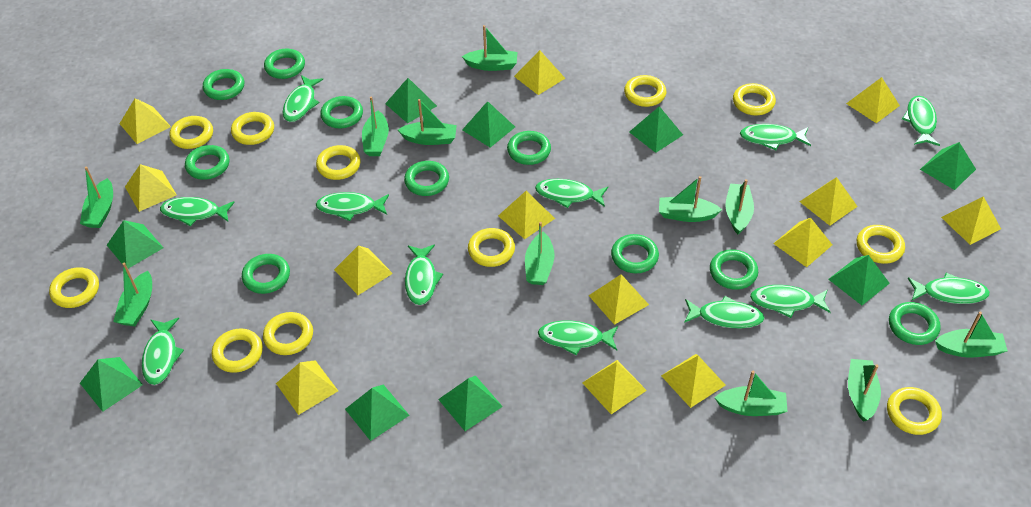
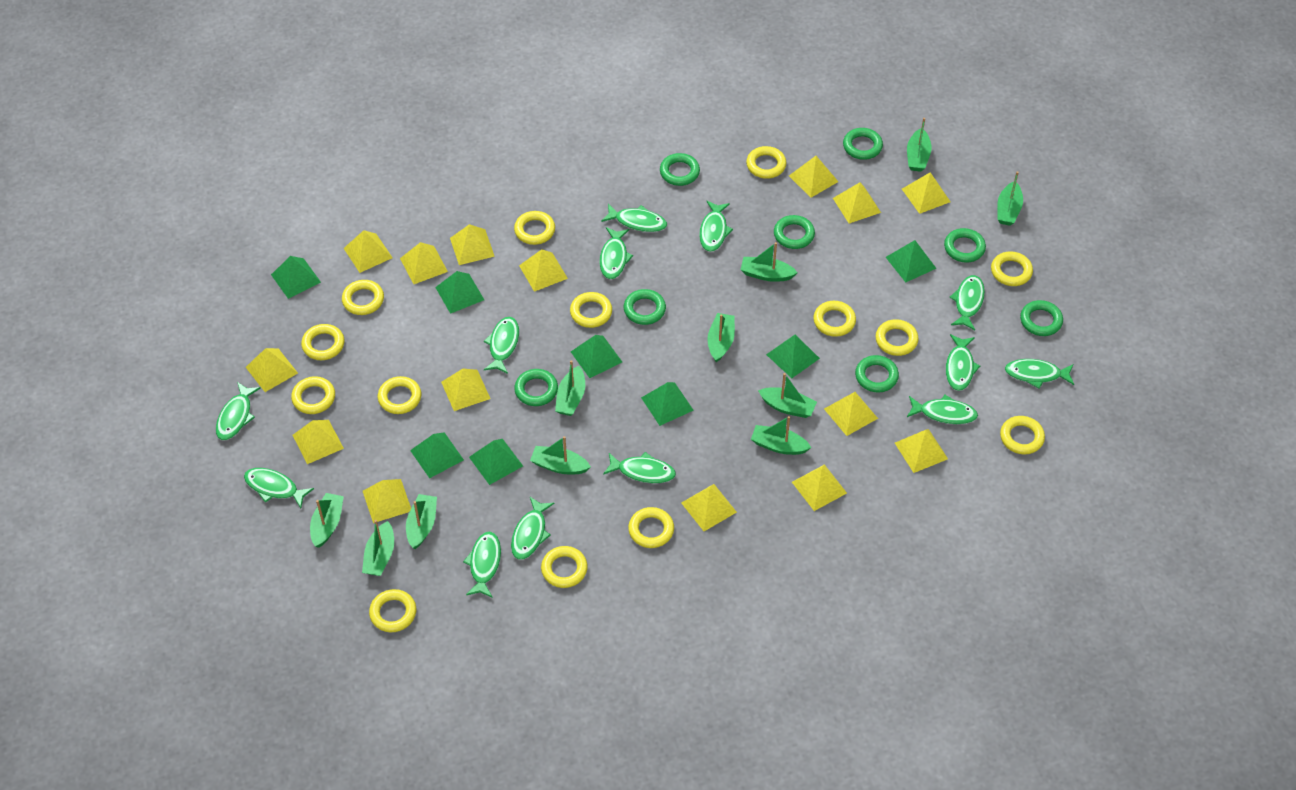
green fish: [142,318,184,385] [160,197,235,226] [283,75,323,122] [316,192,389,221] [405,245,443,305] [535,179,608,208] [538,321,618,355] [684,296,765,328] [740,124,811,150] [750,285,831,318] [902,96,940,146] [908,273,990,304] = 12 -> [216,382,261,440] [244,468,314,508] [463,532,501,598] [484,317,519,374] [511,497,554,560] [599,227,633,279] [601,204,667,232] [603,452,676,483] [699,201,733,252] [907,395,978,424] [946,334,980,391] [949,275,985,330] [1005,359,1074,389] = 13
green pyramid: [80,357,143,412] [107,220,163,268] [345,384,409,441] [385,78,437,123] [438,376,503,431] [462,101,515,148] [630,106,683,153] [828,255,890,305] [920,142,976,190] = 9 -> [271,256,321,299] [410,432,464,478] [435,271,484,314] [469,439,523,485] [571,335,622,378] [641,382,694,426] [766,335,820,378] [886,240,937,282] = 8
green ring: [185,145,229,180] [203,69,244,100] [242,254,290,294] [264,49,305,79] [320,96,363,128] [404,161,449,196] [507,131,551,165] [611,234,659,273] [710,249,758,290] [889,302,941,345] = 10 -> [514,369,558,406] [624,289,666,325] [660,153,700,186] [774,215,815,249] [843,128,883,160] [855,355,899,393] [944,228,986,263] [1020,300,1063,336] = 8
yellow pyramid: [119,98,171,144] [125,164,177,212] [276,360,338,415] [334,245,393,295] [498,191,555,239] [514,50,565,95] [582,360,647,414] [588,274,649,325] [661,354,726,408] [773,218,832,267] [800,177,858,226] [846,77,900,123] [941,196,1001,245] = 13 -> [246,348,298,392] [292,420,344,464] [343,230,392,273] [363,479,411,523] [400,242,448,284] [441,369,490,411] [450,224,495,265] [519,249,568,292] [681,484,737,531] [789,156,839,198] [792,464,847,511] [824,392,878,436] [833,182,881,223] [895,429,948,473] [902,172,950,214] = 15
yellow ring: [49,267,99,308] [170,116,213,149] [212,329,263,373] [231,112,274,145] [263,312,313,355] [316,145,360,180] [468,228,515,267] [624,75,666,107] [733,83,776,115] [857,225,905,264] [887,387,942,435] = 11 -> [291,376,335,414] [301,324,344,360] [342,280,384,315] [369,589,416,632] [378,376,421,414] [514,211,555,245] [541,546,588,588] [570,292,612,328] [628,507,674,548] [746,146,787,179] [813,301,856,337] [875,319,919,356] [991,251,1033,286] [1000,416,1045,454] = 14

